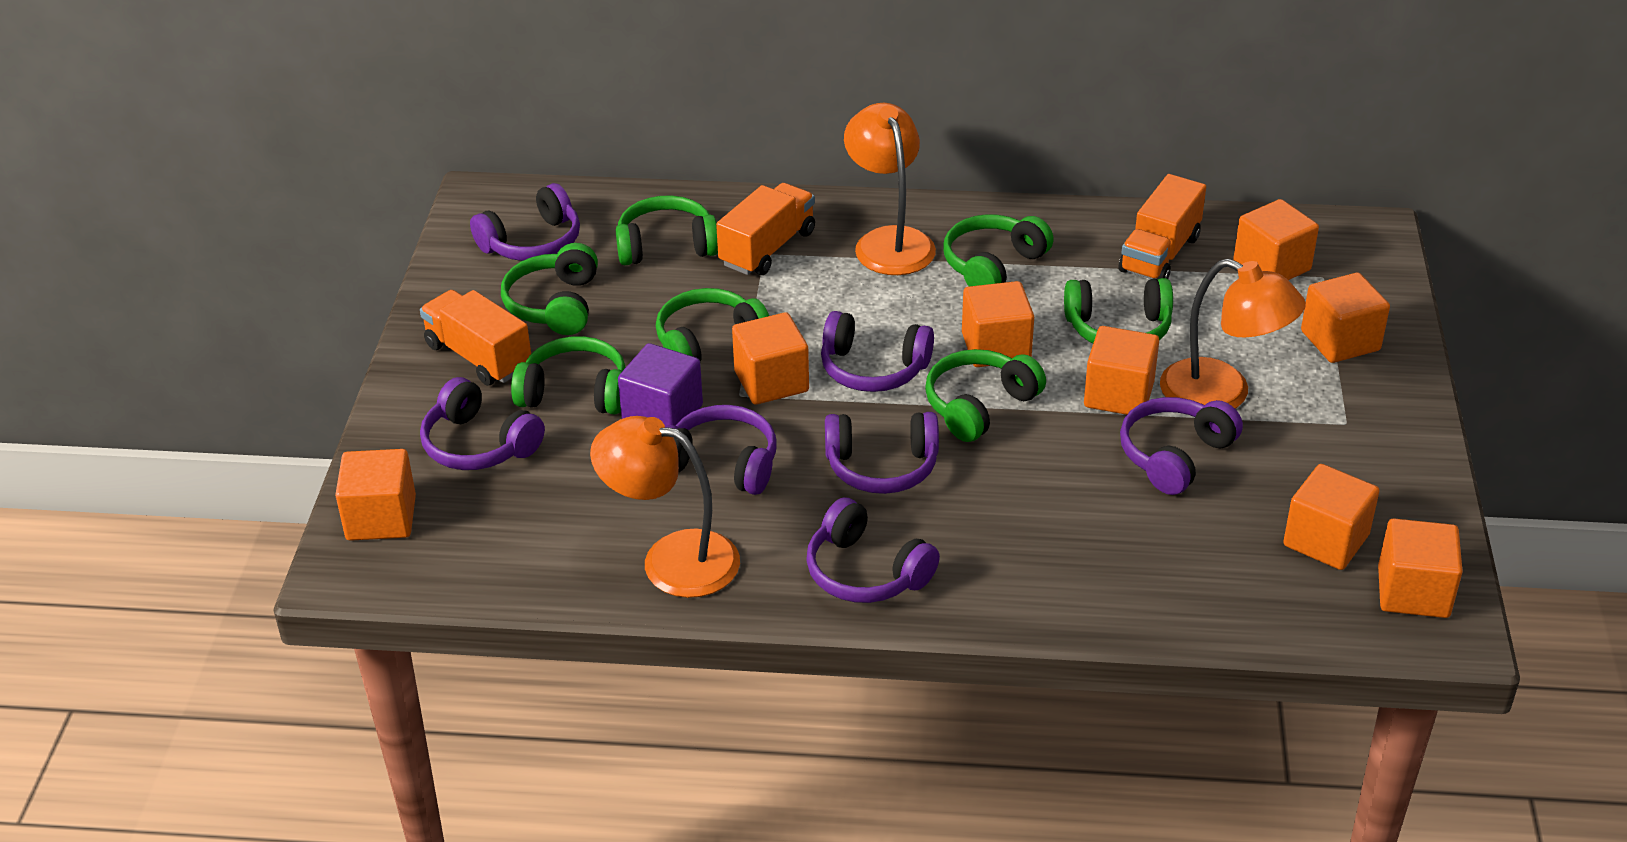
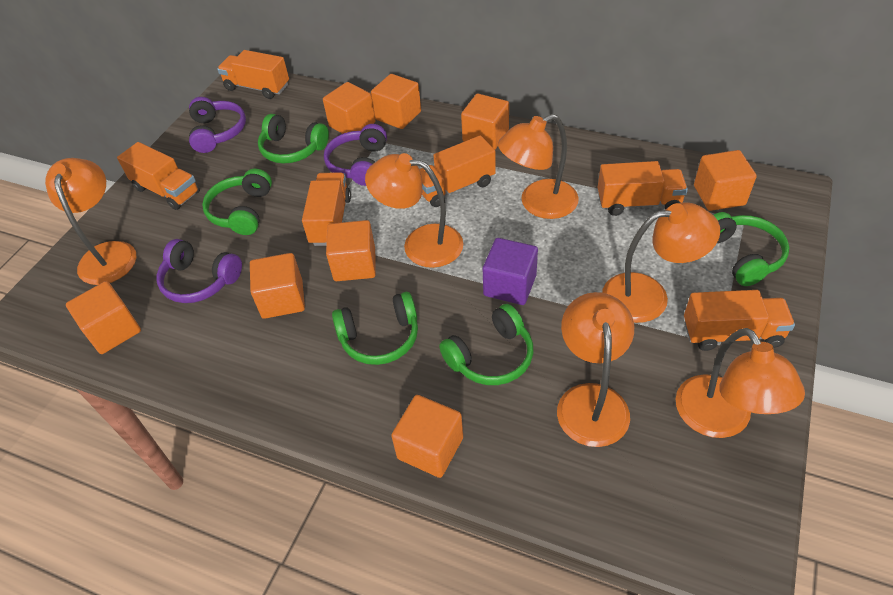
green headphones: [501,243,598,335] [511,336,626,414] [616,195,718,265] [656,288,769,362] [925,349,1046,442] [943,214,1054,286] [1064,278,1173,343] = 7 -> [202,169,272,235] [258,114,329,164] [332,292,418,365] [439,304,533,385] [714,212,789,286] = 5
orange lamp: [590,416,740,598] [844,103,936,275] [1160,259,1306,409] = 3 -> [45,158,136,285] [365,153,463,268] [498,114,579,219] [557,292,634,447] [602,202,720,323] [676,328,805,438] = 6
orange truck: [420,290,531,386] [716,183,815,275] [1119,174,1206,280] = 3 -> [117,142,200,210] [217,50,289,99] [302,172,351,246] [420,135,496,207] [598,161,688,216] [684,290,795,351] = 6
purple headphones: [420,377,545,470] [470,183,580,261] [665,405,776,495] [806,497,940,603] [821,311,934,392] [825,412,939,494] [1120,397,1243,495] = 7 -> [156,239,242,303] [189,97,246,153] [324,124,387,186] = 3

